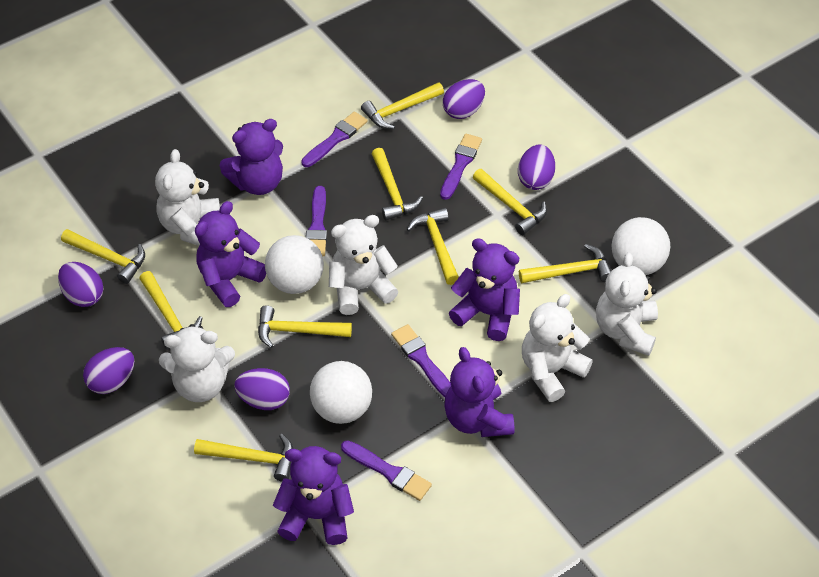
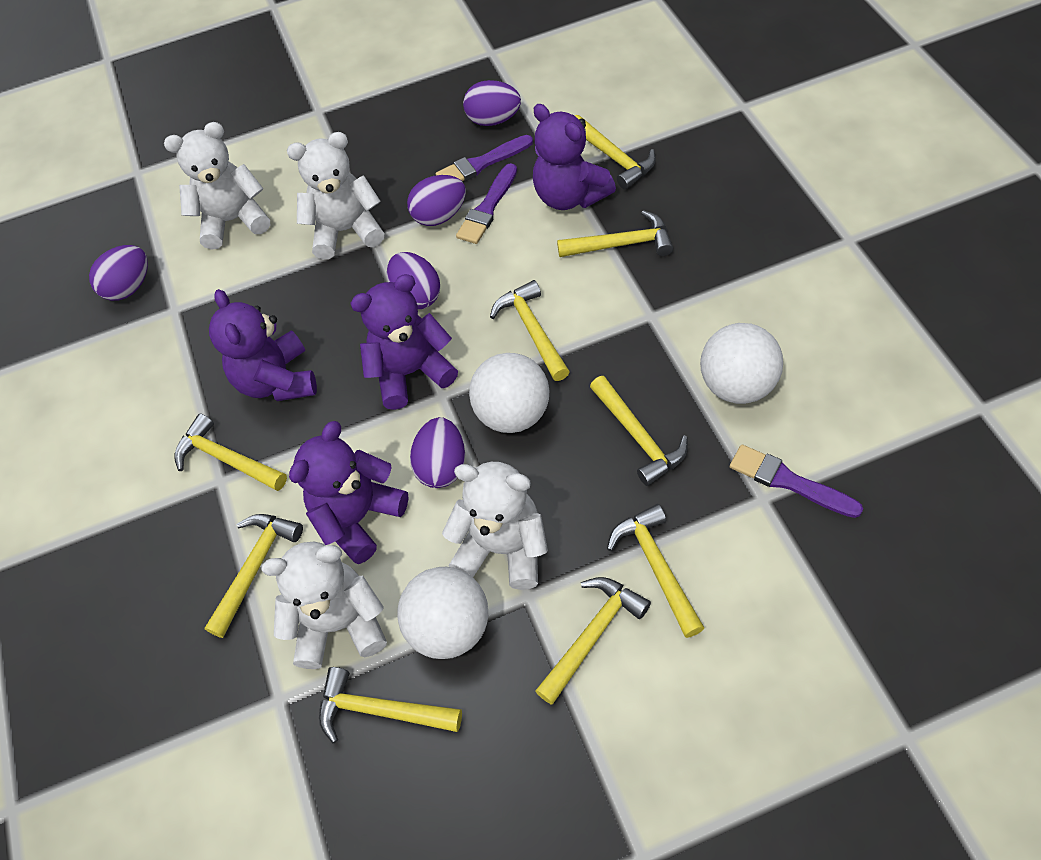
purple brush: [301,111,368,167] [306,186,327,256] [341,440,432,501] [391,324,451,397] [440,134,482,200] = 5 -> [436,135,533,181] [456,163,517,244] [730,445,863,518] = 3
purple teddy bear: [195,201,266,307] [220,119,283,195] [273,446,354,545] [444,347,514,437] [449,238,520,341] = 5 -> [209,289,317,401] [289,421,409,564] [350,274,458,410] [533,104,616,210] = 4
white teddy bear: [155,149,220,246] [159,324,235,402] [329,215,398,315] [522,294,593,402] [596,253,658,356] = 5 -> [164,122,270,250] [261,542,387,669] [287,132,385,259] [442,462,548,590] = 4

